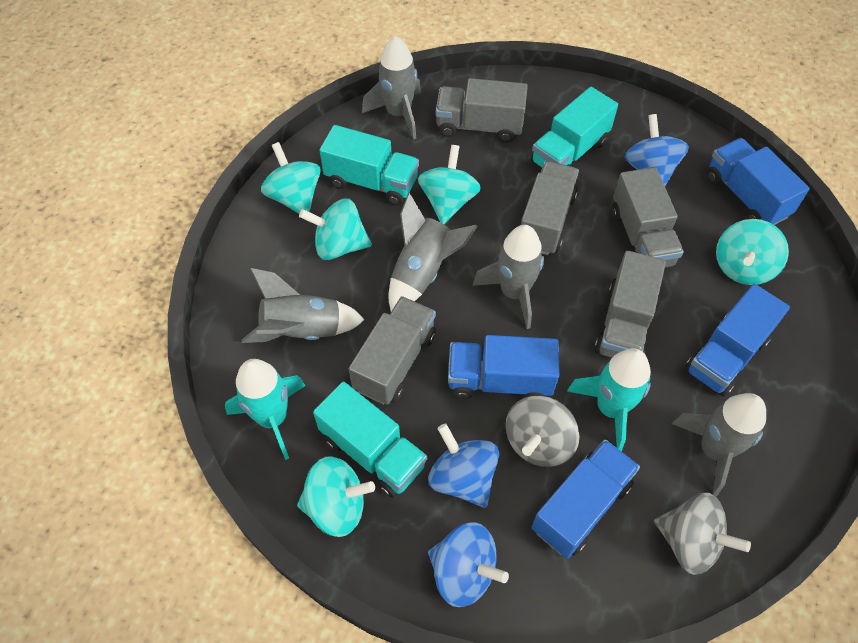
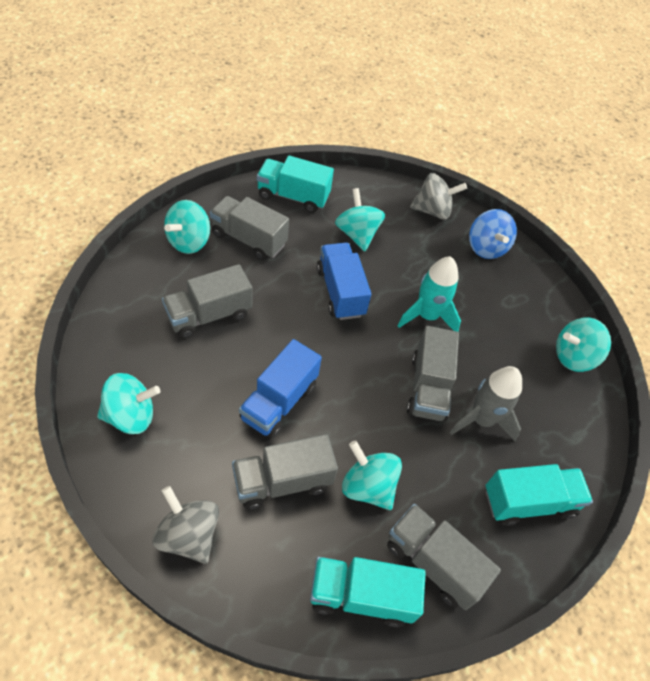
blue spinning top: [428,423,499,508] [428,522,509,607] [625,114,689,186] = 3 -> [469,209,517,259] = 1
blue truck: [448,335,559,399] [532,439,640,558] [685,284,790,396] [706,138,810,225] = 4 -> [239,339,322,438] [317,243,371,320] = 2
grey rocket: [242,268,365,343] [362,36,421,140] [388,193,478,312] [472,225,544,329] [672,393,766,497] = 5 -> [450,366,522,441] = 1
turquoise rocket: [225,359,305,460] [567,348,651,452] = 2 -> [398,256,461,332] = 1

